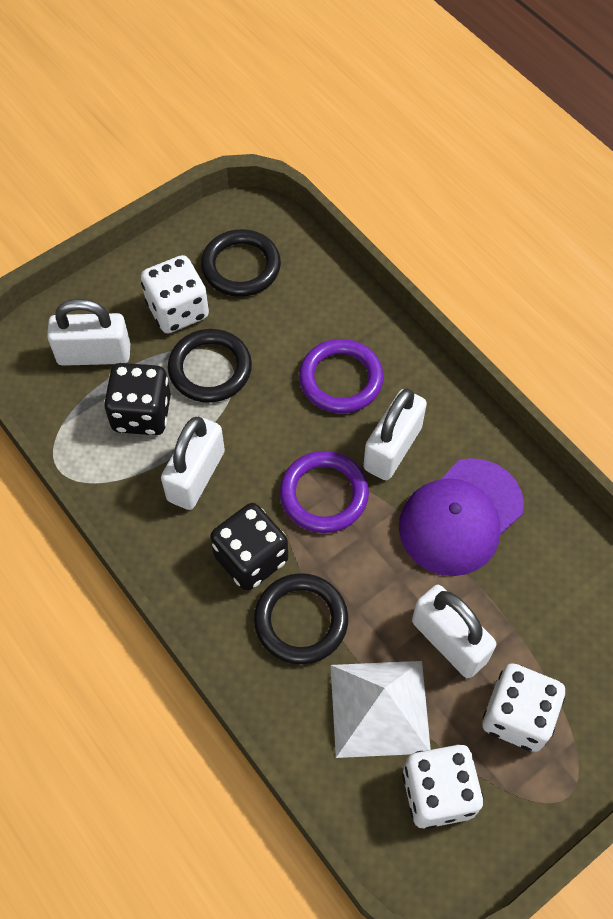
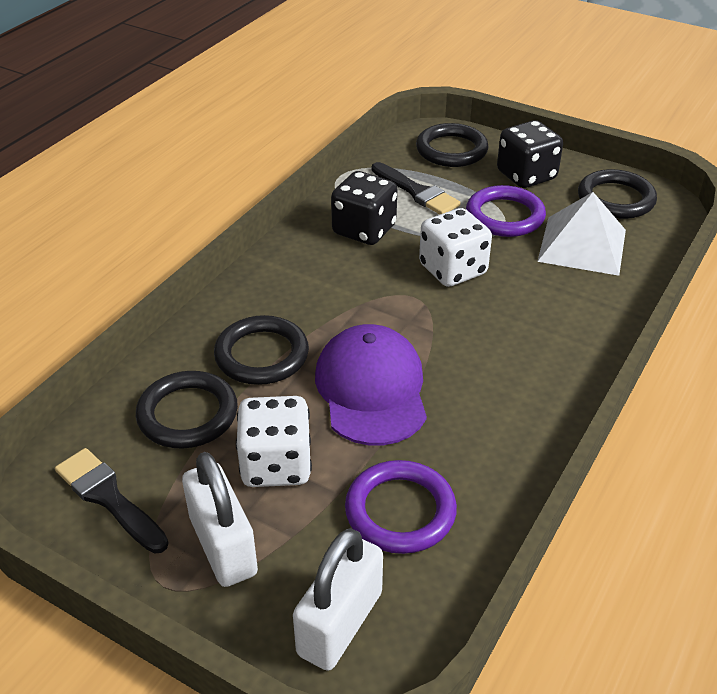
black brush: none = 0 -> [55,448,169,554] [371,162,460,214] = 2
black ring: [168,329,252,403] [201,229,281,297] [254,573,348,664] = 3 -> [136,371,238,449] [214,315,309,385] [416,123,489,167] [578,169,657,219] = 4
white dice: [141,255,209,333] [402,744,483,829] [482,663,565,752] = 3 -> [236,396,312,487] [419,208,492,287] = 2
white padlock: [47,299,130,366] [161,416,225,510] [363,389,427,480] [412,585,496,678] = 4 -> [182,452,258,587] [293,528,383,671] = 2

